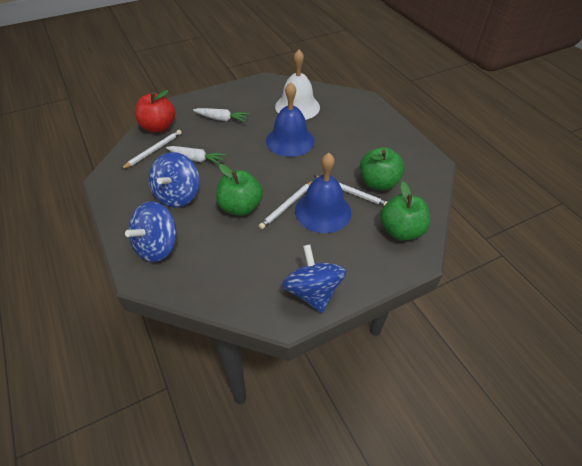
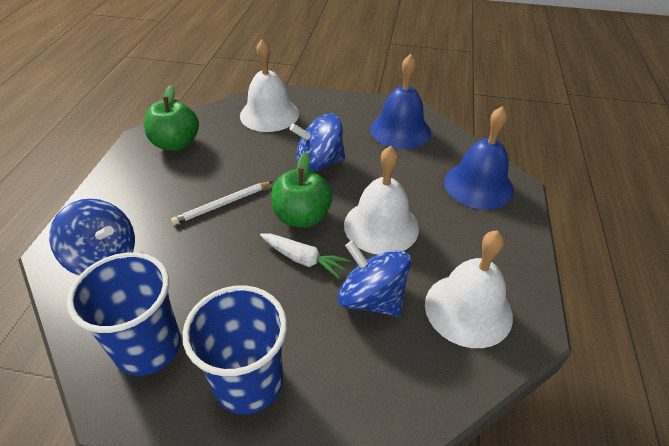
blue cup: none = 0 -> [67,252,181,376] [182,285,287,414] = 2
green apple: [216,164,263,216] [360,147,405,190] [380,181,430,241] = 3 -> [144,85,199,151] [271,152,333,228] = 2
red apple: [135,90,176,133] = 1 -> none = 0
white bell: [275,50,320,120] = 1 -> [240,39,299,132] [344,146,419,254] [425,230,513,348] = 3
white carrot: [166,146,226,164] [193,108,249,123] = 2 -> [260,233,351,279] = 1
white pencil: [120,130,182,170] [259,181,312,229] [315,176,388,206] = 3 -> [171,181,273,225] = 1

